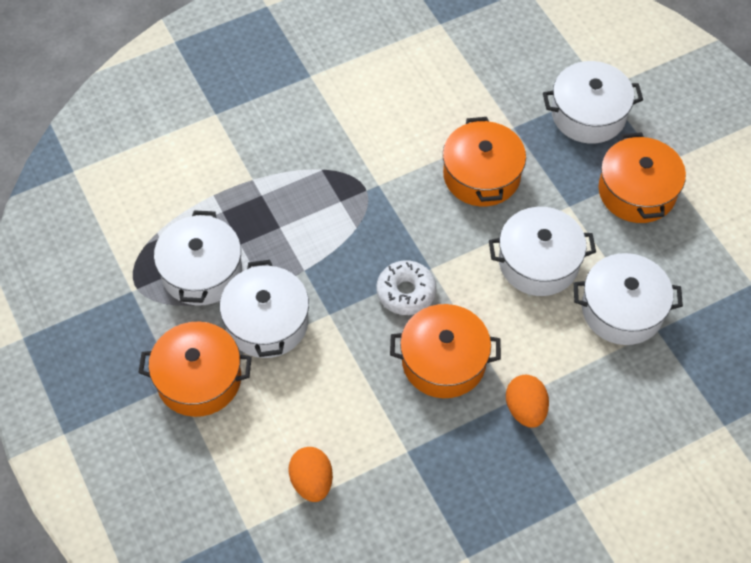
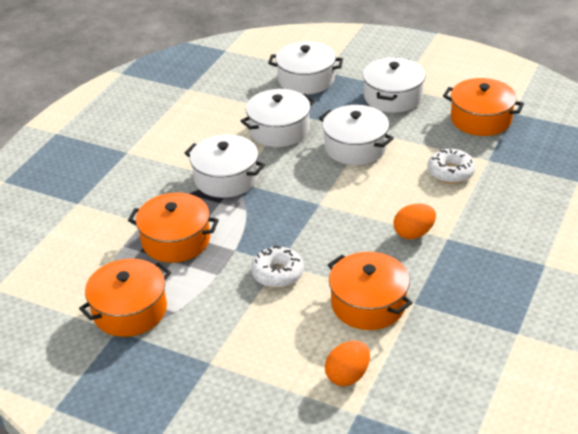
white donut: [376,260,436,315] = 1 -> [251,245,304,288] [428,149,476,184] = 2

